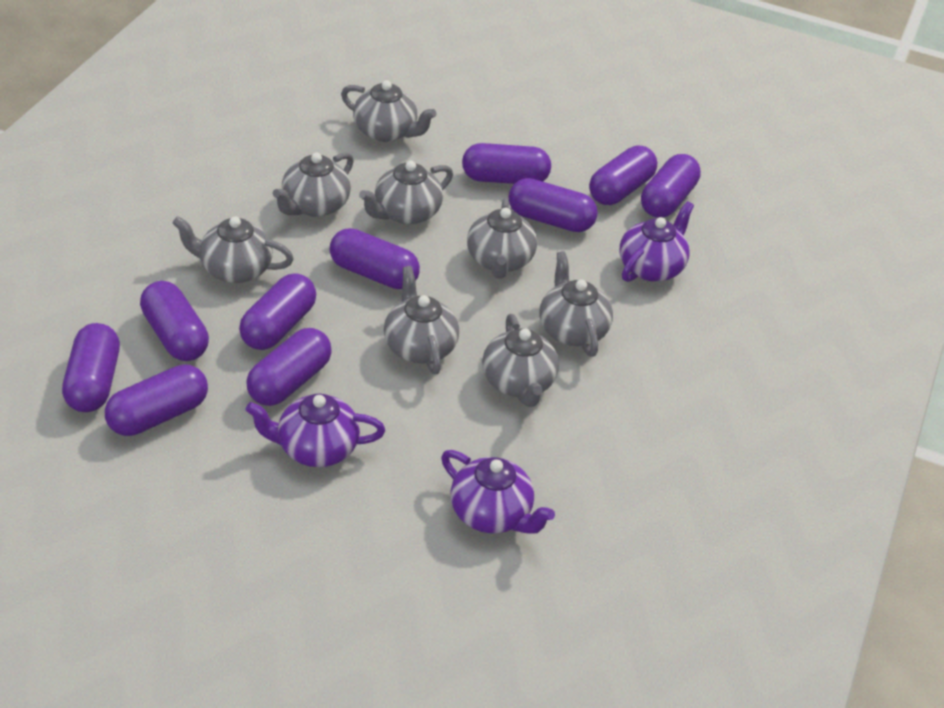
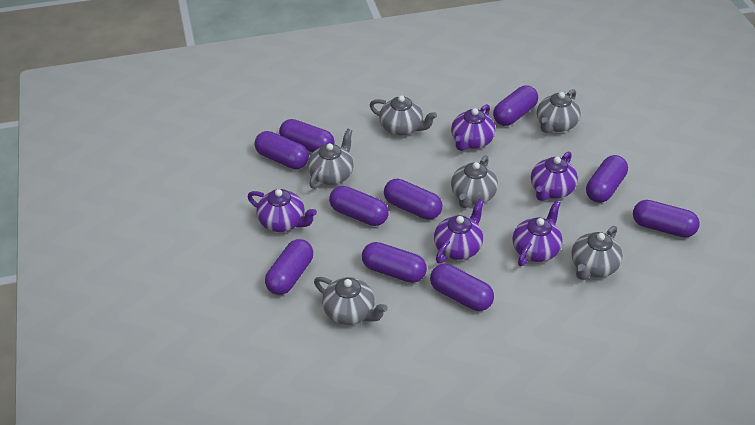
grey teapot: [172,216,294,283] [273,152,354,217] [341,80,437,142] [359,161,453,225] [384,266,459,374] [467,198,537,279] [482,314,559,407] [539,251,613,357] = 8 -> [308,129,354,189] [314,277,388,325] [370,95,437,136] [451,155,498,208] [537,89,581,133] [571,226,623,280] = 6
purple teapot: [246,394,385,467] [441,450,555,534] [619,201,694,282] = 3 -> [247,189,317,232] [434,199,484,263] [451,104,496,151] [513,200,563,266] [531,151,578,201] = 5

